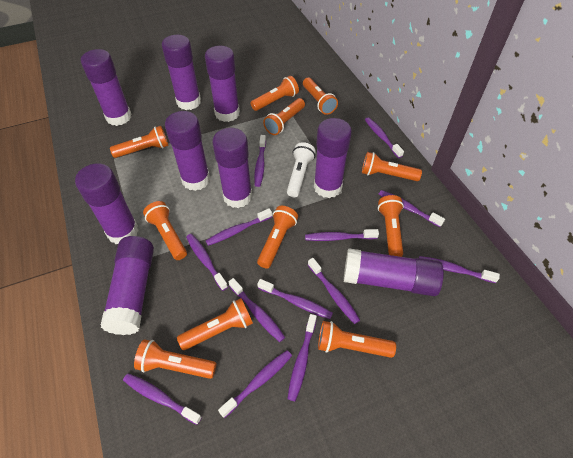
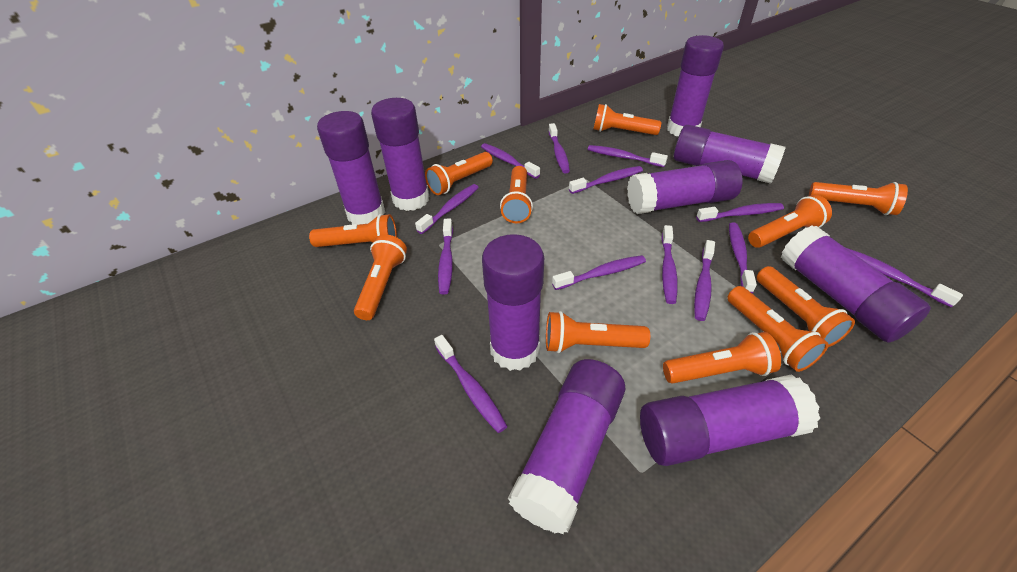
white flashlight: [287,142,316,197] = 1 -> none = 0

